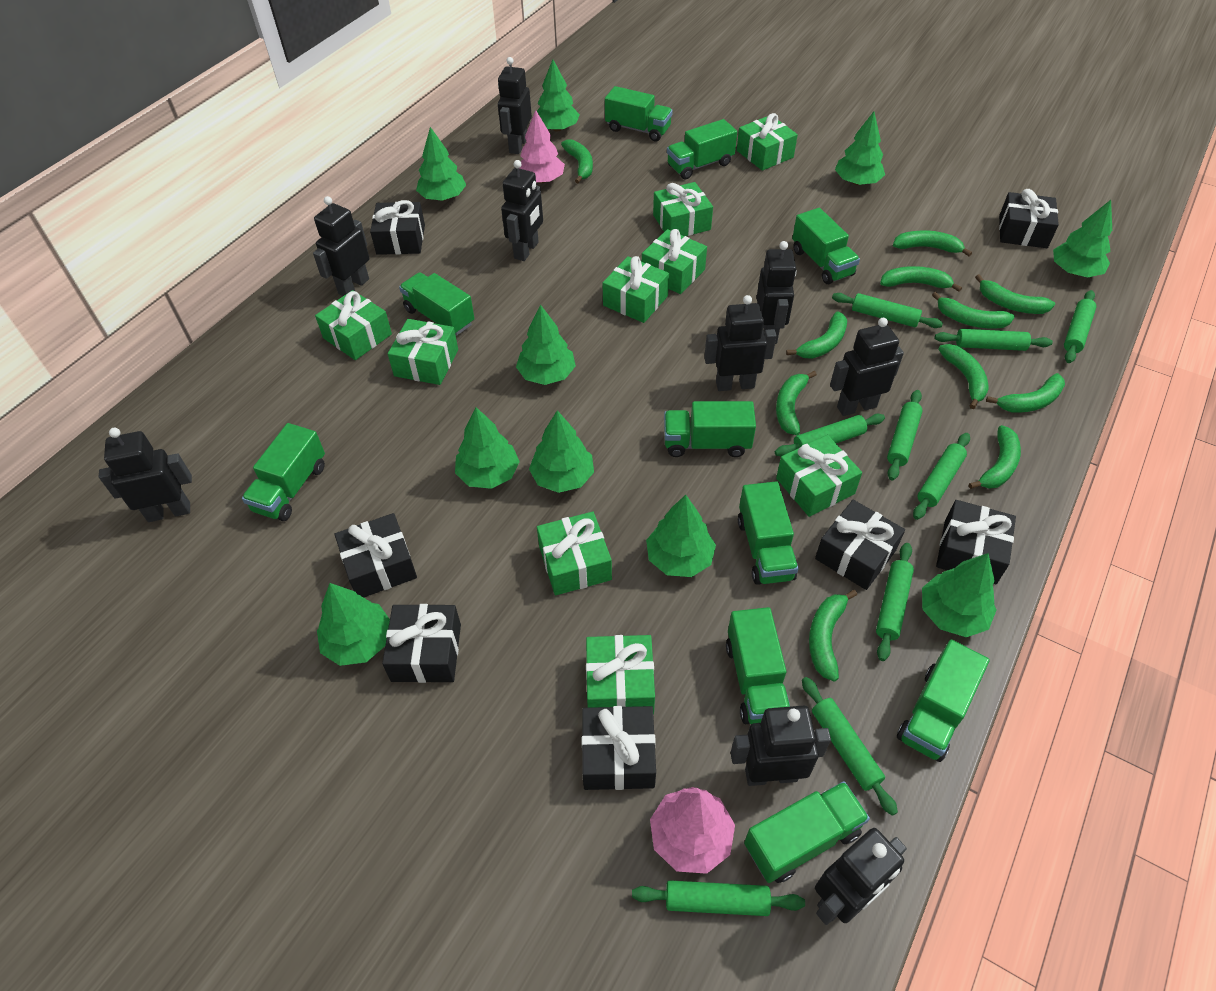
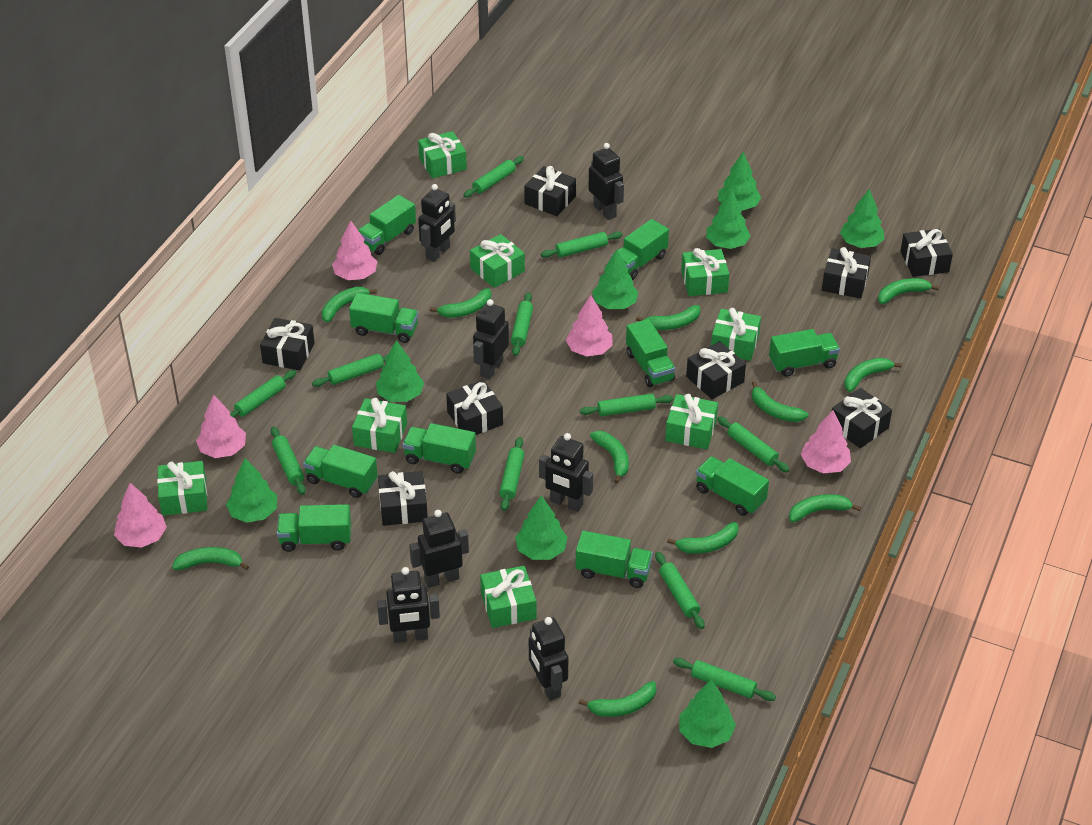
black gift: [335,513,417,598] [370,200,425,255] [382,604,461,683] [581,706,656,790] [815,500,905,590] [936,500,1016,584] [999,189,1059,248] = 7 -> [260,318,315,370] [378,471,428,526] [446,380,503,435] [524,166,576,216] [686,341,746,399] [822,247,871,299] [832,388,892,448] [900,229,953,277] = 8
black robot: [99,428,192,522] [313,196,370,296] [498,57,532,154] [501,160,543,261] [704,295,777,391] [731,706,831,786] [757,241,797,344] [815,828,907,925] [830,318,904,416] = 9 -> [377,567,440,643] [409,510,469,588] [418,184,456,262] [473,299,509,379] [529,617,568,701] [539,433,593,512] [588,143,624,220] = 7
green gift: [315,290,392,360] [388,319,458,385] [537,511,612,595] [586,635,655,714] [603,256,669,323] [642,229,707,294] [653,182,713,236] [737,113,798,171] [776,435,862,517] = 9 -> [157,461,207,516] [352,398,407,453] [418,131,467,179] [470,234,525,288] [480,566,536,628] [665,394,718,449] [681,248,729,296] [711,308,761,361] = 8
green rolling pin: [632,880,805,916] [775,414,885,456] [802,677,898,816] [832,293,943,328] [876,543,914,661] [887,390,923,480] [913,433,970,520] [935,329,1053,351] [1064,290,1096,363] = 9 -> [230,370,296,418] [271,427,306,495] [312,353,388,387] [463,156,524,198] [499,437,524,511] [511,292,533,356] [541,232,622,258] [580,394,673,416] [655,552,705,629] [673,658,776,701] [717,416,790,472] = 11
green tree: [317,583,390,666] [416,127,466,201] [455,407,520,489] [516,304,576,385] [529,410,594,493] [537,60,580,132] [646,495,716,577] [835,112,885,185] [922,553,996,637] [1053,200,1112,278] = 10 -> [226,458,277,523] [376,340,424,402] [515,495,568,560] [592,250,638,309] [679,680,736,748] [706,190,750,249] [718,152,761,210] [840,189,885,248] = 8
pink tree: [519,110,565,183] [650,787,735,874] = 2 -> [114,483,167,548] [196,395,246,458] [332,220,377,280] [566,295,613,356] [801,410,851,474] = 5

